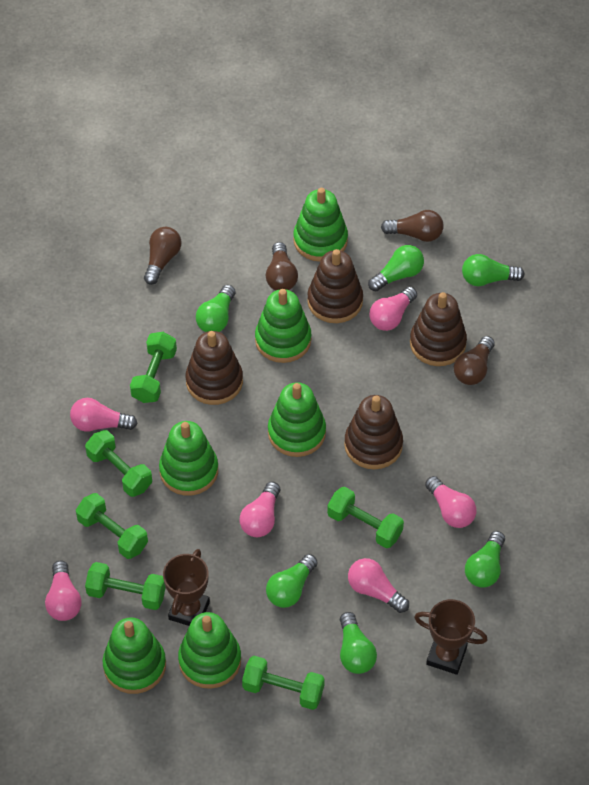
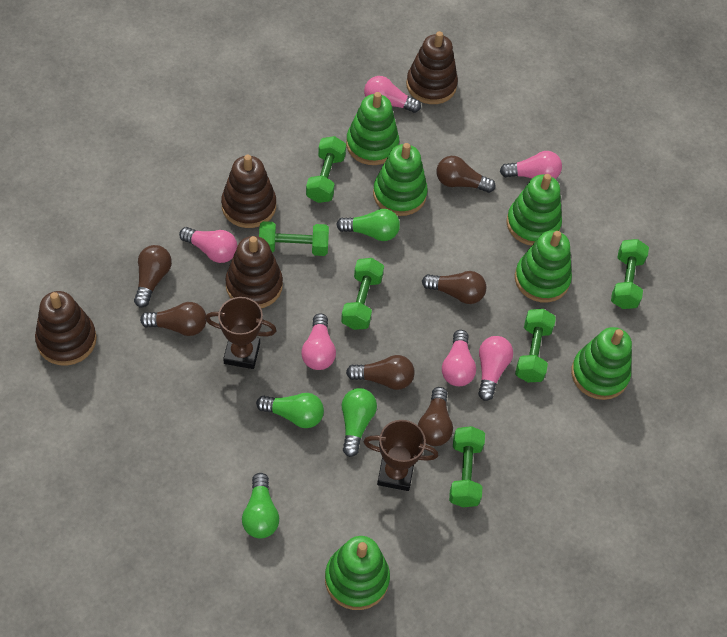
brown light bulb: [144,227,181,285] [266,242,298,290] [381,210,443,242] [454,336,495,385] = 4 -> [134,245,172,307] [140,302,207,336] [346,355,414,390] [418,387,453,446] [422,271,487,304] [437,156,496,193] = 6
green light bulb: [196,285,236,332] [266,554,318,608] [340,612,377,674] [368,245,424,292] [462,254,525,286] [465,531,505,588] = 6 -> [242,473,279,539] [256,393,324,428] [336,209,400,241] [342,388,377,457] = 4

